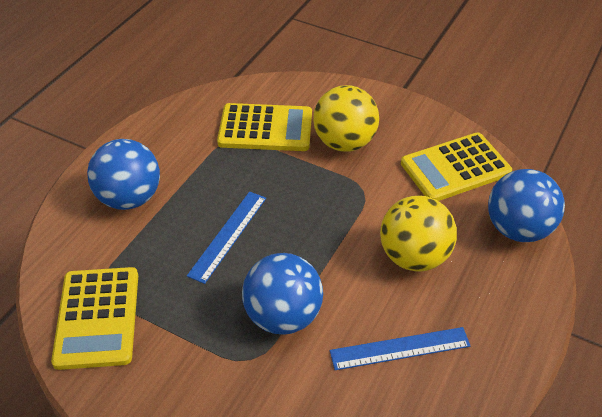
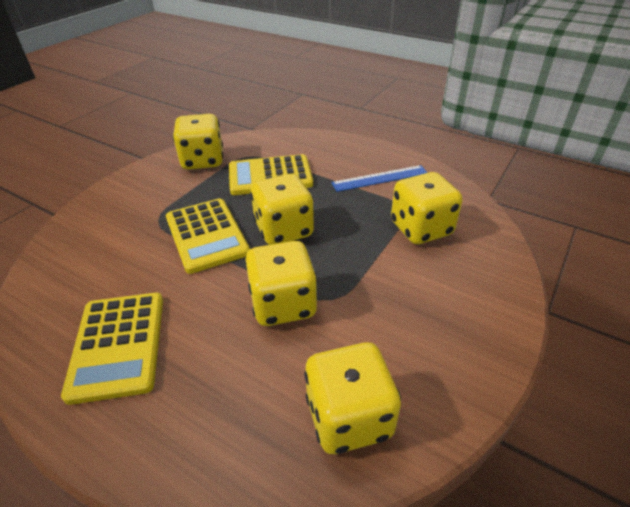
blue ball: [87,139,160,210] [242,253,323,335] [488,169,565,242] = 3 -> none = 0
blue ruler: [187,191,266,284] [330,327,471,370] = 2 -> [331,165,428,192] = 1
yellow ball: [313,85,379,152] [380,195,457,272] = 2 -> none = 0
yellow dice: none = 0 -> [173,114,223,170] [244,241,317,326] [250,174,314,245] [304,342,401,454] [391,172,463,244] = 5

